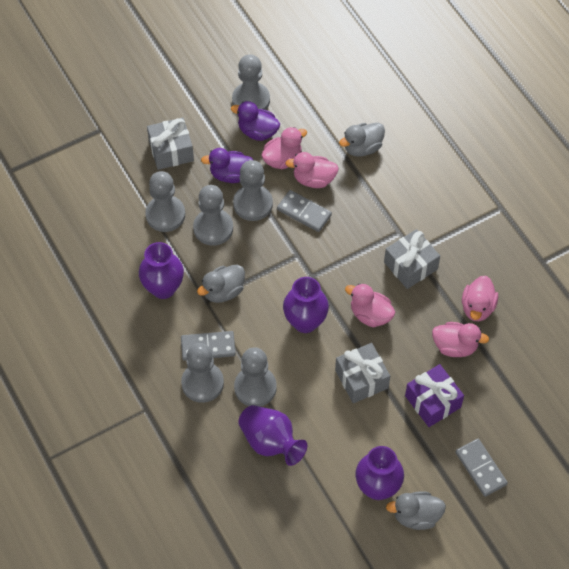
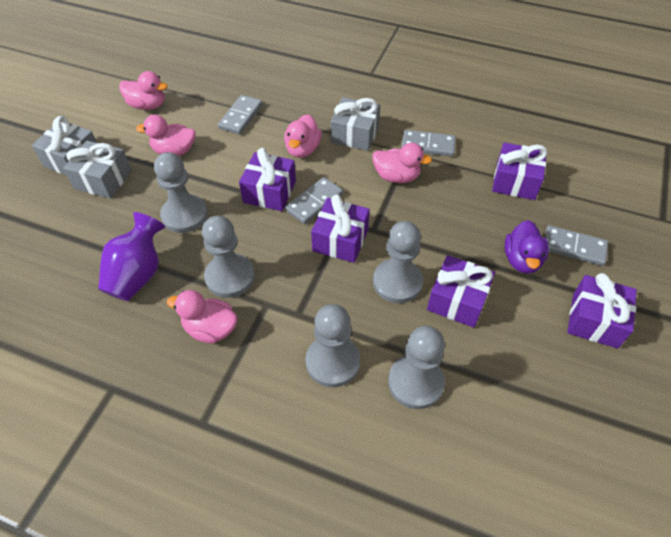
grey domino: [181,331,236,361] [277,190,332,232] [456,439,508,497] = 3 -> [218,95,262,135] [285,177,343,224] [401,130,456,157] [545,225,608,266] = 4
grey duck: [197,265,245,303] [339,123,385,157] [386,491,446,530] = 3 -> none = 0
grey pawn: [145,171,185,232] [181,343,224,403] [193,185,233,246] [232,54,270,110] [233,160,273,221] [234,347,277,407] = 6 -> [154,152,208,233] [202,216,255,298] [306,304,360,387] [373,221,423,303] [388,326,445,409] = 5
purple duck: [201,148,253,183] [231,101,280,141] = 2 -> [505,220,549,274] = 1
purple gift: [405,364,464,427] = 1 -> [239,148,296,211] [311,194,370,263] [427,255,495,328] [492,143,548,200] [567,273,637,348] = 5
purple vase: [139,242,184,299] [238,405,307,466] [283,277,329,333] [355,446,404,500] = 4 -> [98,212,165,301] = 1

